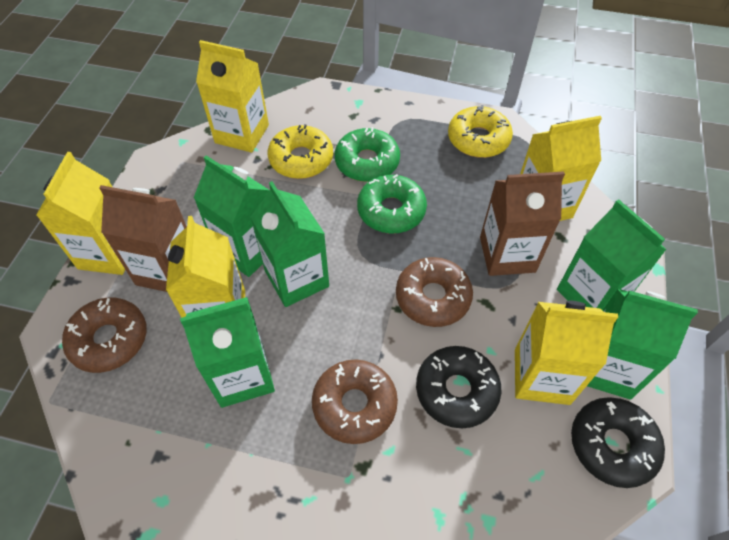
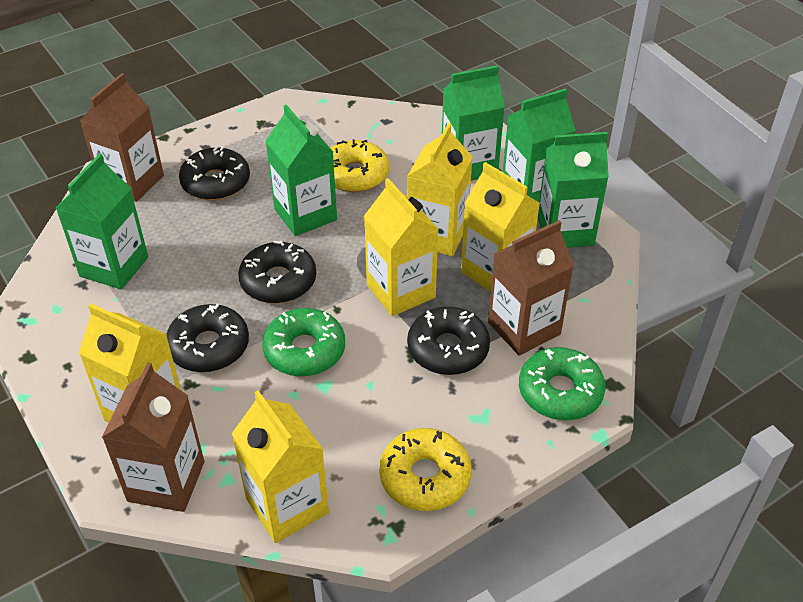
black donut: [416,346,501,428] [571,397,665,488] = 2 -> [167,304,249,372] [179,146,250,200] [238,240,316,304] [407,306,490,375] = 4
brown carton: [99,185,187,292] [480,171,565,276] = 2 -> [79,73,164,202] [102,362,204,512] [488,220,574,356] = 3
brown donut: [62,298,147,373] [312,359,398,444] [396,257,473,327] = 3 -> none = 0

